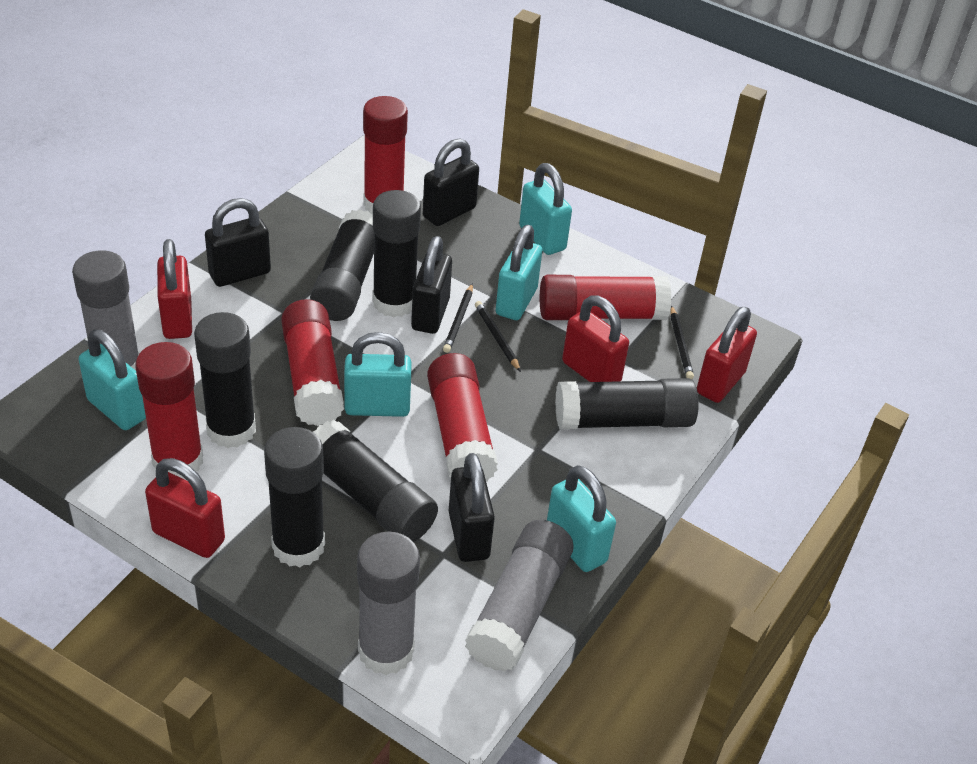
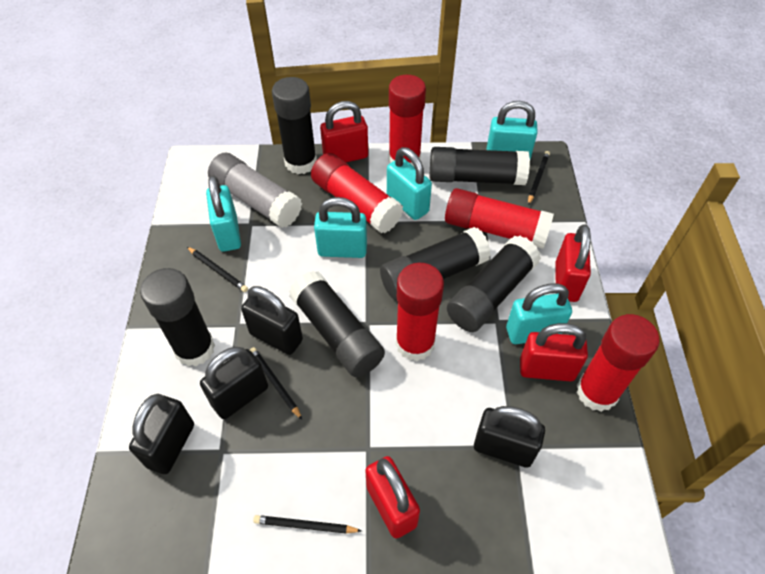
black pencil: [443,283,473,353] [475,301,521,372] [670,305,694,379] = 3 -> [187,247,248,292] [250,347,302,420] [253,515,362,534] [528,151,550,205] = 4
grey glue stick: [72,250,139,370] [357,532,420,675] [465,520,574,672] = 3 -> [208,153,302,228] = 1

